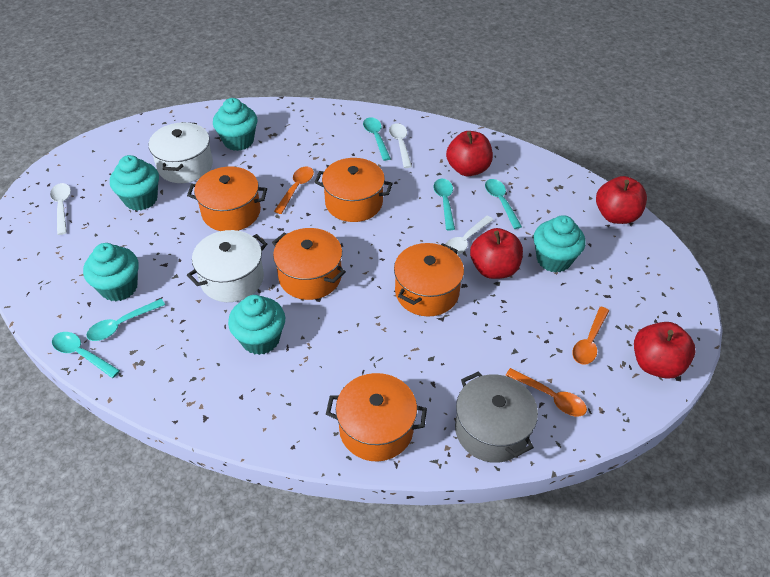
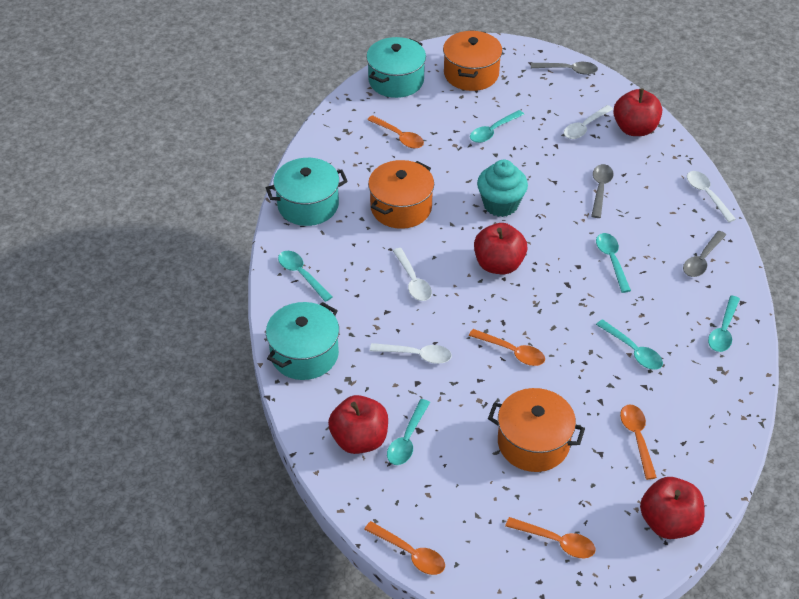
grey pot: [455,371,538,463] = 1 -> none = 0
grey spoon: none = 0 -> [531,62,598,75] [591,164,614,218] [683,231,726,277] = 3
orange pot: [187,167,267,231] [272,228,346,300] [315,158,393,222] [326,373,427,461] [394,243,464,317] = 5 -> [368,160,434,229] [443,30,502,91] [488,388,585,472] = 3
orange spoon: [274,166,314,214] [506,368,587,416] [572,307,609,365] = 3 -> [364,521,445,575] [367,115,424,148] [469,329,545,366] [505,517,596,558] [620,405,657,480] = 5
turquoise cupcake: [83,243,139,301] [110,155,159,211] [213,98,257,151] [228,295,285,355] [534,215,585,273] = 5 -> [477,160,528,217] = 1
turquoise pot: none = 0 -> [266,158,348,226] [266,302,339,380] [366,37,426,98] = 3
turquoise spoon: [52,332,120,378] [86,299,165,341] [363,117,391,161] [434,179,455,230] [485,179,522,229] = 5 -> [278,251,333,302] [387,399,430,465] [470,110,524,143] [596,233,631,293] [596,319,663,370] [708,295,740,352] = 6
white pot: [149,122,213,183] [187,230,267,302] = 2 -> none = 0
white spoon: [50,183,71,235] [389,123,412,168] [445,216,493,255] = 3 -> [370,343,452,364] [393,248,432,301] [564,105,613,139] [687,171,736,222] = 4

